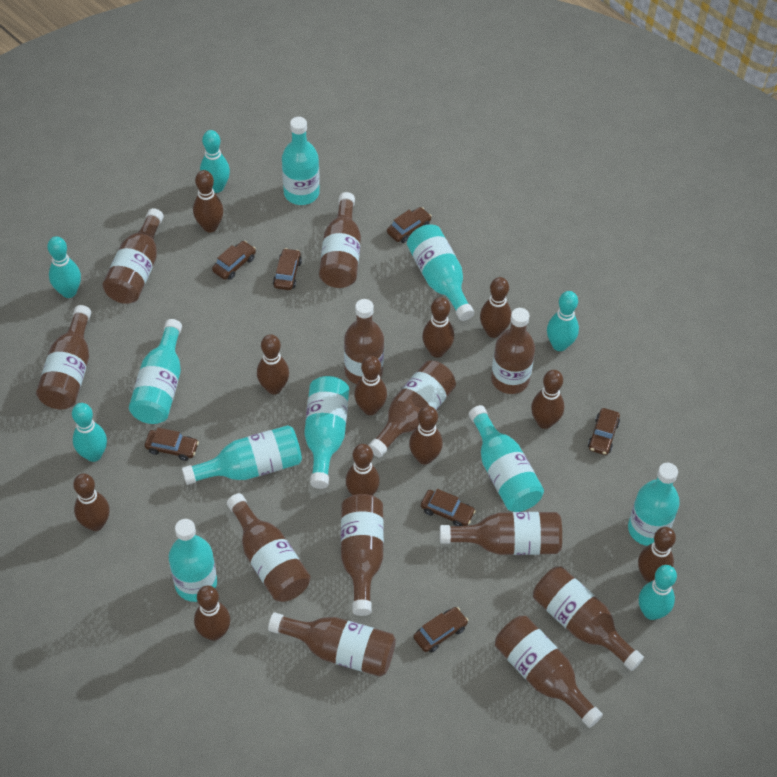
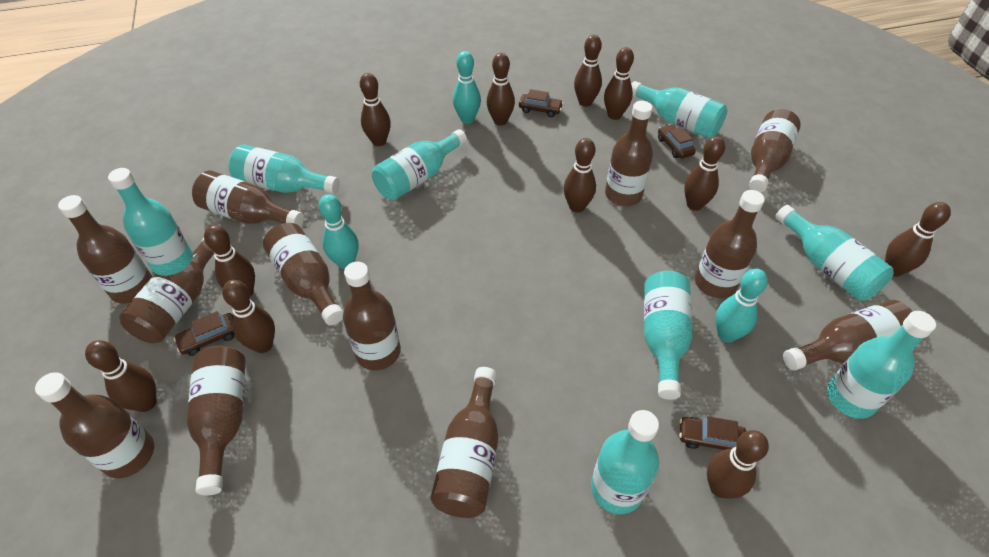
brown car: [145,427,199,461] [212,241,256,280] [273,248,302,290] [387,207,432,243] [413,607,468,653] [421,489,476,526] [588,408,620,455] = 7 -> [174,311,235,356] [519,89,563,117] [658,124,696,159] [679,416,746,450] = 4
turquoise bowling pin: [47,236,81,298] [72,403,107,462] [200,130,230,193] [547,291,579,351] [639,565,677,620] = 5 -> [319,194,358,269] [453,51,481,124] [715,269,768,342] = 3

